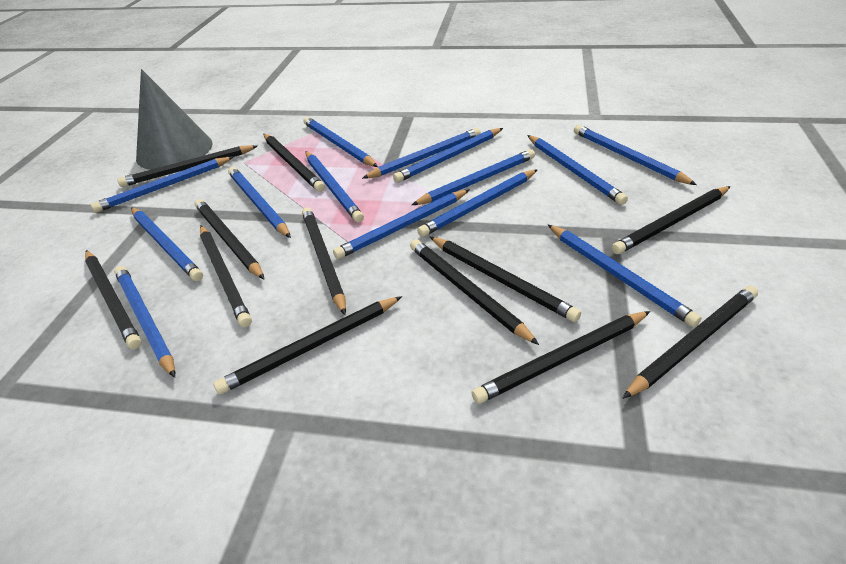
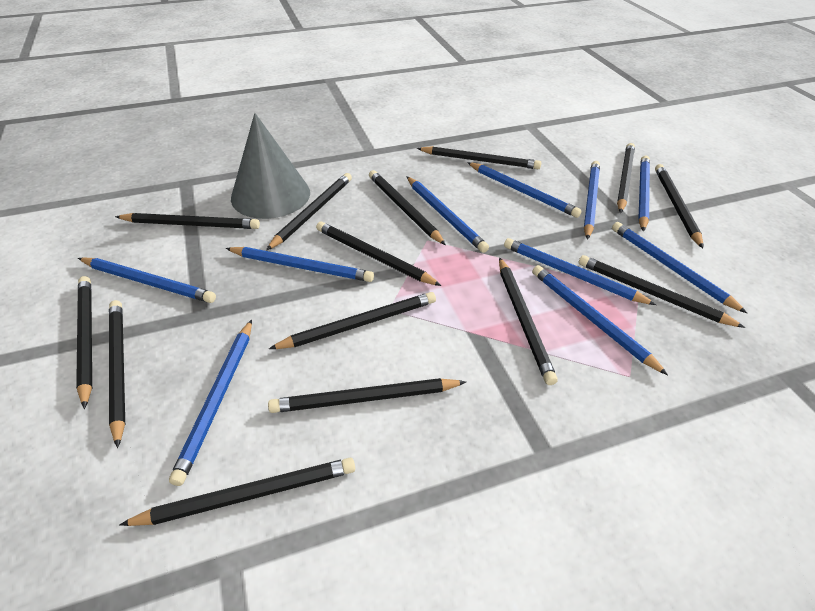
black pencil: [85,250,142,349] [118,145,257,187] [195,199,264,279] [200,225,252,327] [214,296,402,394] [264,134,325,192] [302,207,346,315] [410,239,539,345] [430,237,581,322] [472,311,650,404] [612,186,731,254] [622,286,758,399] = 12 -> [76,276,92,409] [109,300,125,448] [115,213,260,229] [119,458,355,526] [266,173,352,251] [268,378,466,413] [269,292,436,349] [316,221,441,286] [369,170,446,245] [417,146,541,169] [499,257,557,385] [578,255,745,328] [617,143,635,213] [655,164,703,248] = 14
blue pencil: [91,157,233,213] [114,266,175,378] [131,207,203,281] [228,167,291,238] [303,117,378,167] [305,151,364,222] [333,189,470,259] [362,128,481,179] [393,128,503,183] [412,149,535,205] [417,169,538,237] [527,135,628,205] [548,225,701,327] [574,125,697,185] = 14 -> [78,257,216,303] [169,319,252,486] [225,247,374,282] [406,176,489,253] [467,162,582,218] [504,238,656,305] [532,265,668,375] [584,161,600,240] [612,222,747,313] [638,156,650,232] = 10

